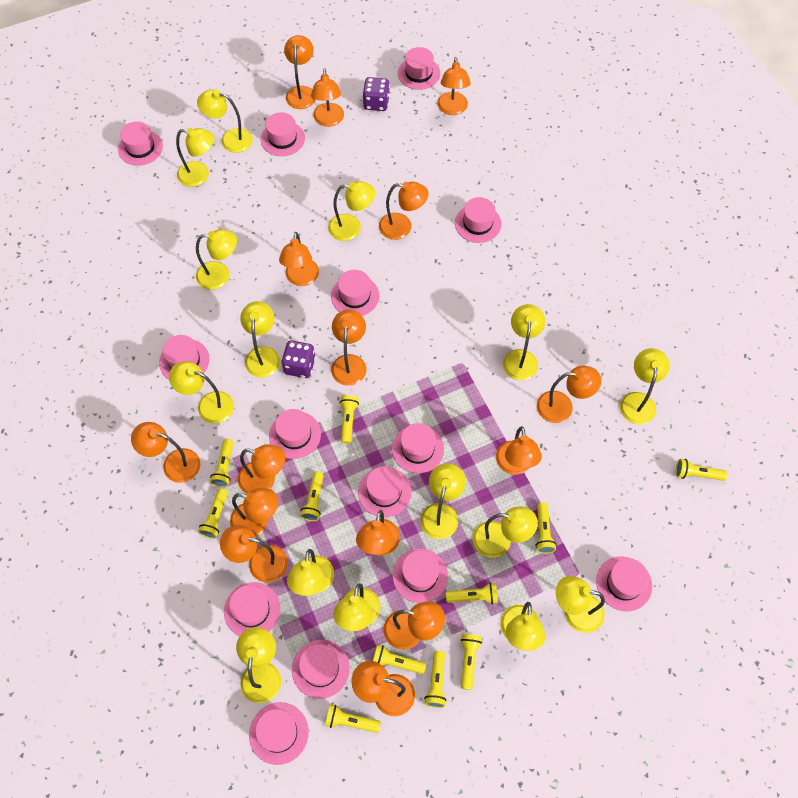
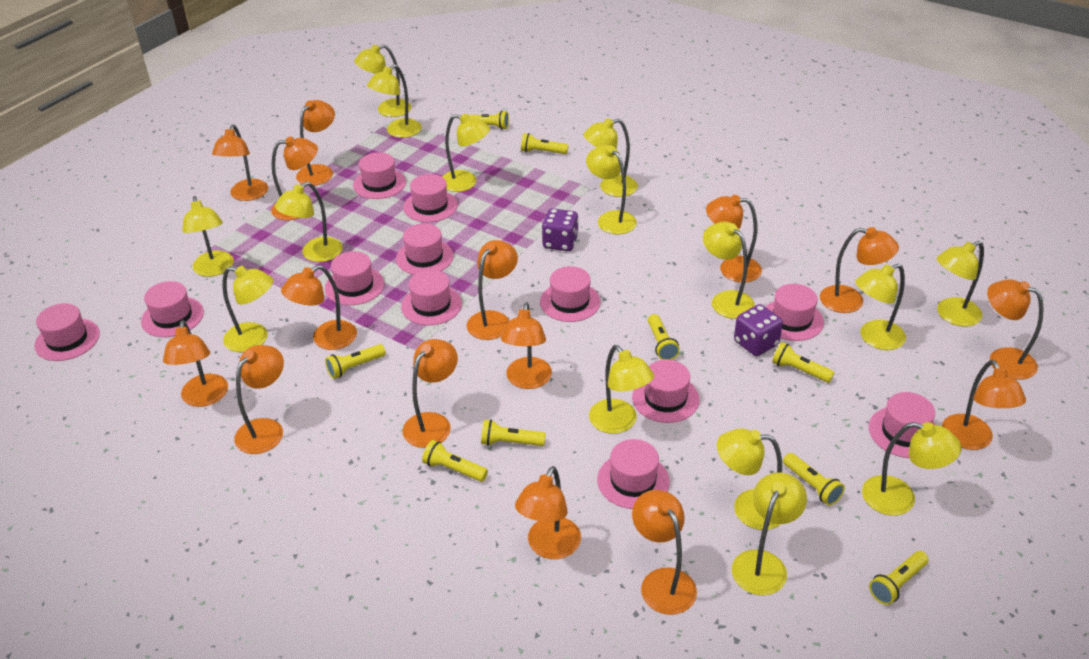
pink hat: [118,121,163,166] [159,335,210,380] [224,582,280,636] [249,702,309,765] [261,112,305,156] [269,409,321,459] [292,640,350,699] [331,270,379,316] [358,466,411,517] [392,423,444,474] [393,549,448,603] [398,47,440,90] [455,197,501,243] [596,557,652,611] = 14 -> [34,303,100,361] [141,281,204,337] [325,251,384,305] [353,152,406,199] [396,223,454,275] [401,270,462,325] [403,174,458,222] [540,266,601,322] [597,439,670,509] [632,360,700,423] [766,284,824,341] [868,392,936,458] = 12
yellow flashlight: [198,489,228,539] [210,439,233,487] [300,472,324,521] [325,704,381,733] [340,395,359,444] [373,645,426,674] [424,651,447,708] [446,583,498,604] [461,634,482,690] [535,503,556,554] [676,459,728,481] = 11 -> [325,344,386,379] [422,440,488,482] [468,111,509,130] [481,419,546,446] [521,133,569,154] [648,314,680,360] [772,342,835,383] [783,453,845,506] [869,551,929,605] = 9

